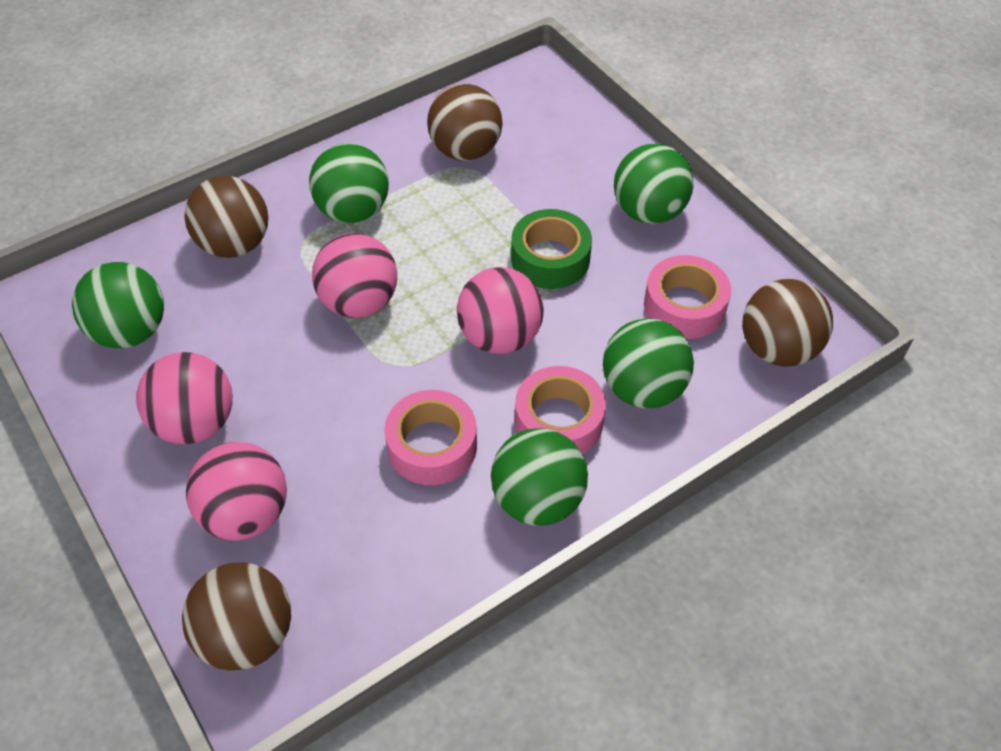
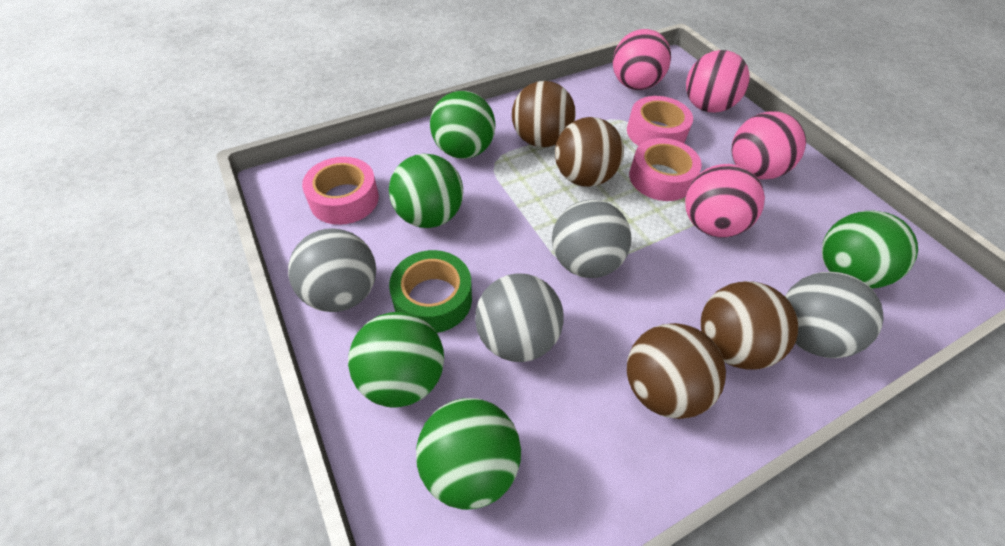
grey ball: none = 0 -> [288,228,376,312] [475,273,564,362] [552,199,632,278] [785,272,884,358] = 4

